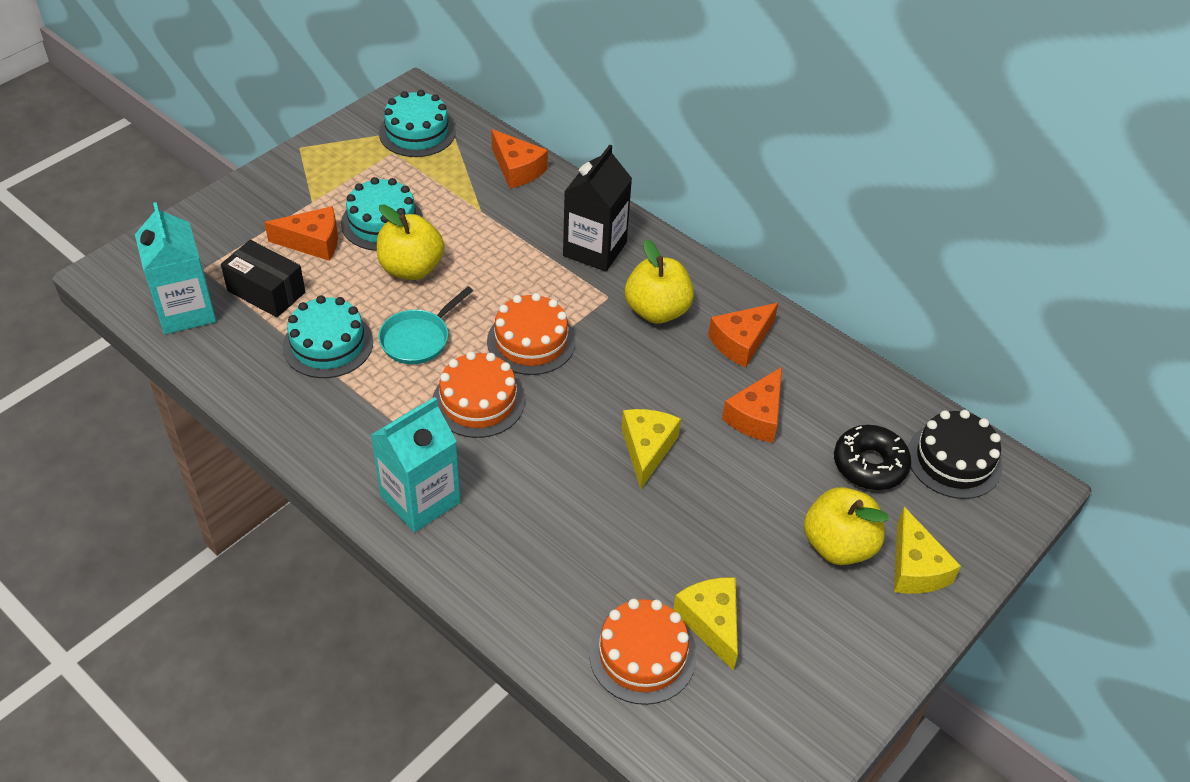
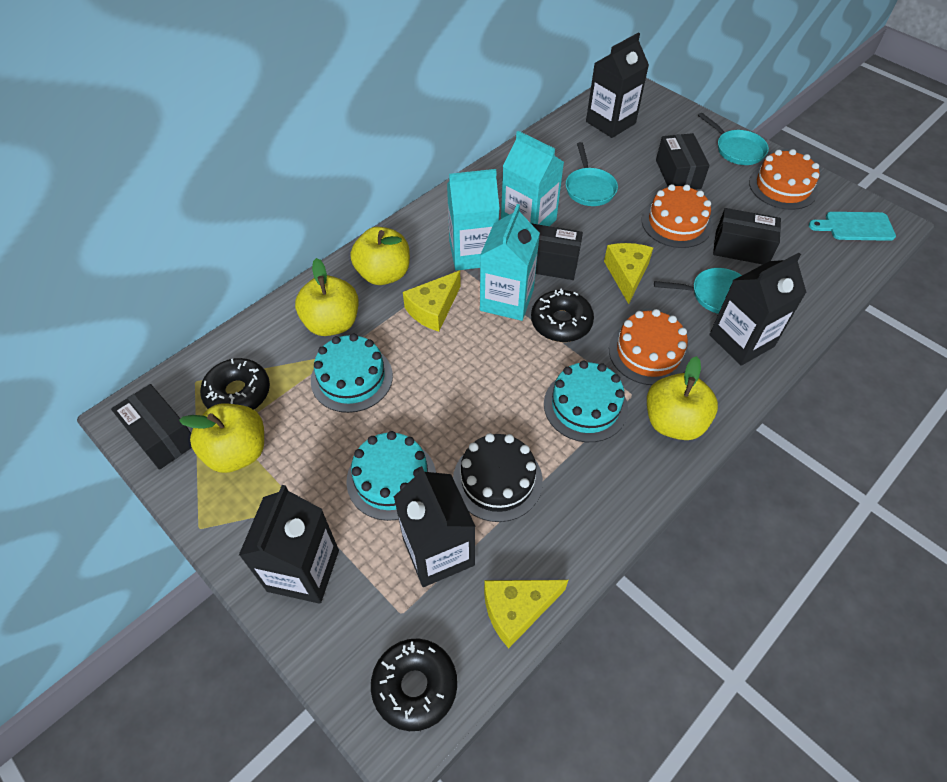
black box: [221,240,305,317] = 1 -> [111,384,192,470] [531,223,583,280] [656,133,710,190] [713,208,781,265] = 4
black carton: [563,144,632,272] = 1 -> [239,485,339,604] [394,466,476,587] [586,33,649,138] [709,253,807,366] = 4
black donut: [834,425,911,490] = 1 -> [200,358,270,410] [371,638,457,731] [531,289,594,342] = 3
orange cheese: [264,206,338,261] [491,129,548,188] [708,303,778,368] [722,367,782,443] = 4 -> none = 0
turquoise carton: [135,202,216,334] [371,397,460,532] = 2 -> [447,169,500,271] [480,204,540,321] [501,131,564,226] = 3
turquoise cutting board: none = 0 -> [809,212,896,241] = 1
turquoise pan: [379,286,473,364] = 1 -> [566,142,618,206] [654,268,742,314] [698,113,769,165] = 3
yellow apple: [377,205,444,280] [625,239,694,324] [804,487,889,565] = 3 -> [179,403,264,473] [295,258,358,336] [350,227,410,285] [647,356,718,440] = 4

